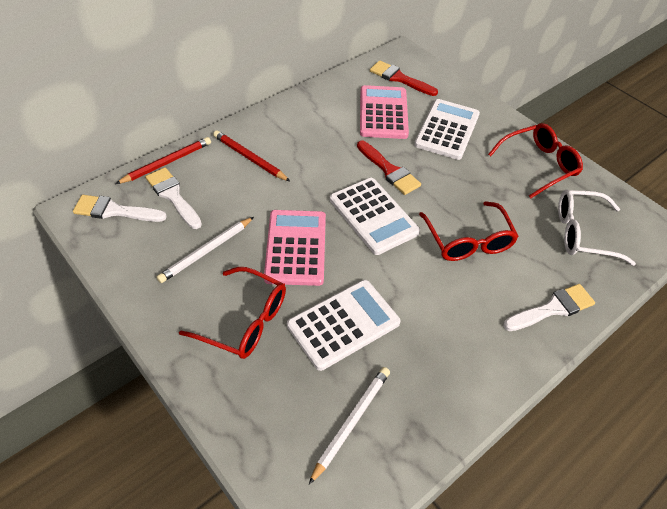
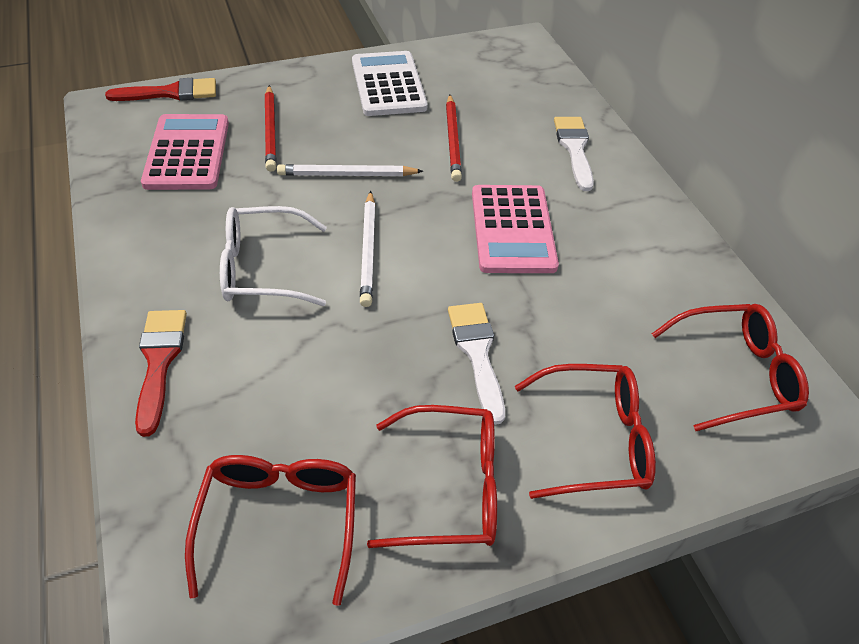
red glasses: [179,267,286,359] [419,201,519,261] [488,123,583,198] = 3 -> [185,455,356,606] [367,405,497,548] [515,364,656,499] [652,304,809,431] = 4
white brush: [73,195,167,222] [145,167,202,229] [503,284,595,331] = 3 -> [448,303,505,425] [554,117,594,191] = 2
white calculator: [287,280,400,371] [330,178,420,255] [414,99,480,160] = 3 -> [352,51,428,116] = 1

